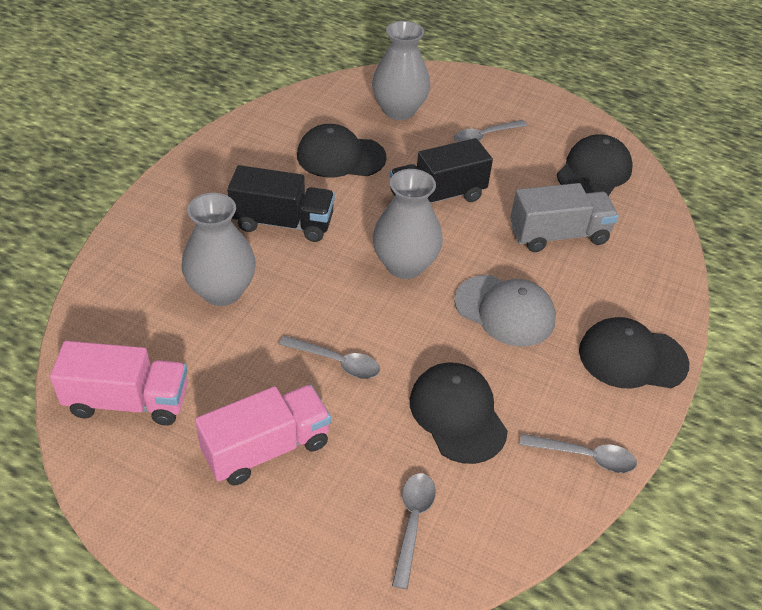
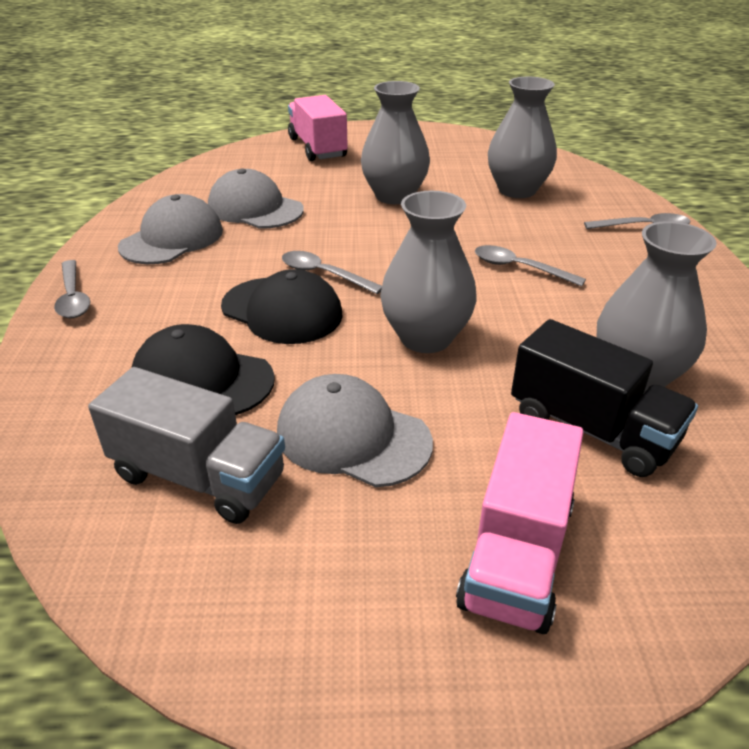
black cap: [297,124,386,177] [410,362,508,464] [557,134,633,196] [579,317,689,388] = 4 -> [131,324,275,415] [221,269,343,344] = 2
black truck: [227,165,335,242] [390,138,493,203] = 2 -> [511,319,698,477] = 1
grey cap: [454,275,556,347] = 1 -> [118,194,223,264] [208,168,304,228] [277,374,433,487] = 3
grey vase: [182,193,256,306] [372,21,430,120] [373,169,443,279] = 3 -> [361,81,430,204] [380,191,477,353] [488,77,557,198] [597,221,717,393] = 4

